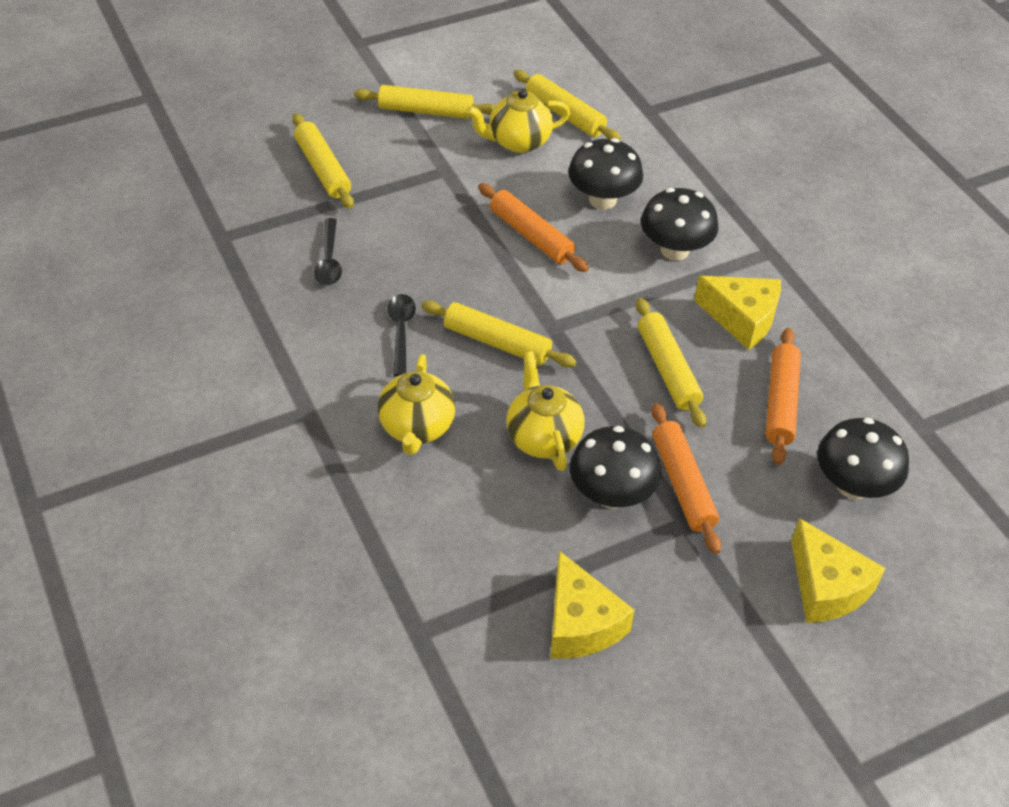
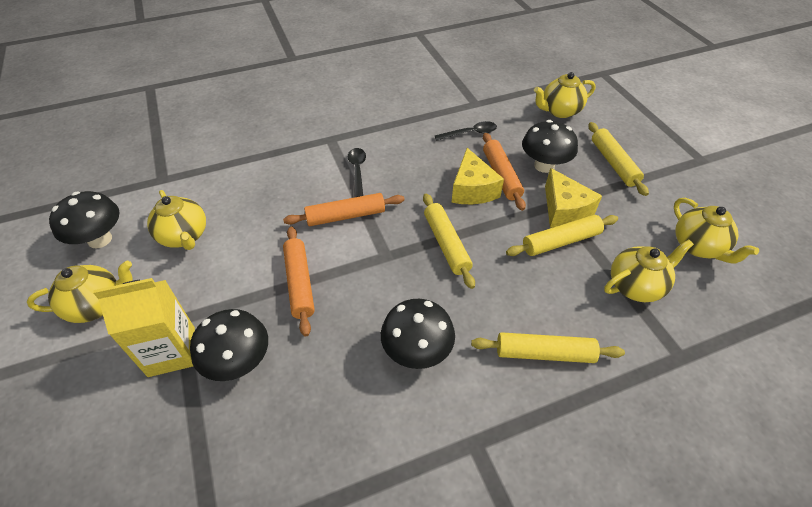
yellow carton: none = 0 -> [93,278,195,377] = 1
yellow cheese: [550,551,635,659] [694,276,781,350] [791,518,886,623] = 3 -> [452,148,504,204] [545,168,602,228] = 2
yellow rolling pin: [292,113,354,209] [354,85,495,119] [421,300,577,367] [513,70,621,141] [636,298,706,428] = 5 -> [423,194,475,289] [471,332,625,363] [506,215,618,256] [589,122,649,196] = 4
yellow teapot: [378,354,455,455] [466,89,570,153] [506,351,585,471] = 3 -> [27,261,133,323] [147,190,206,250] [534,72,596,118] [604,240,694,302] [674,198,759,263] = 5

